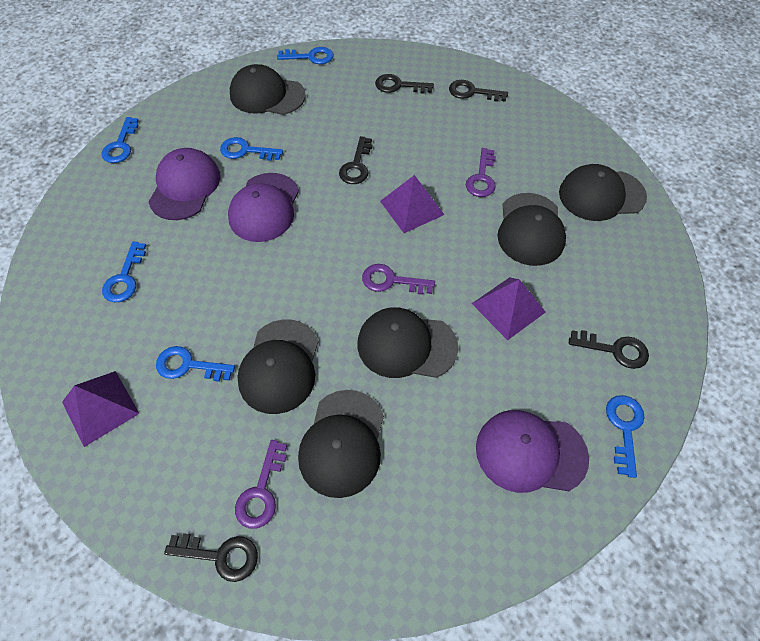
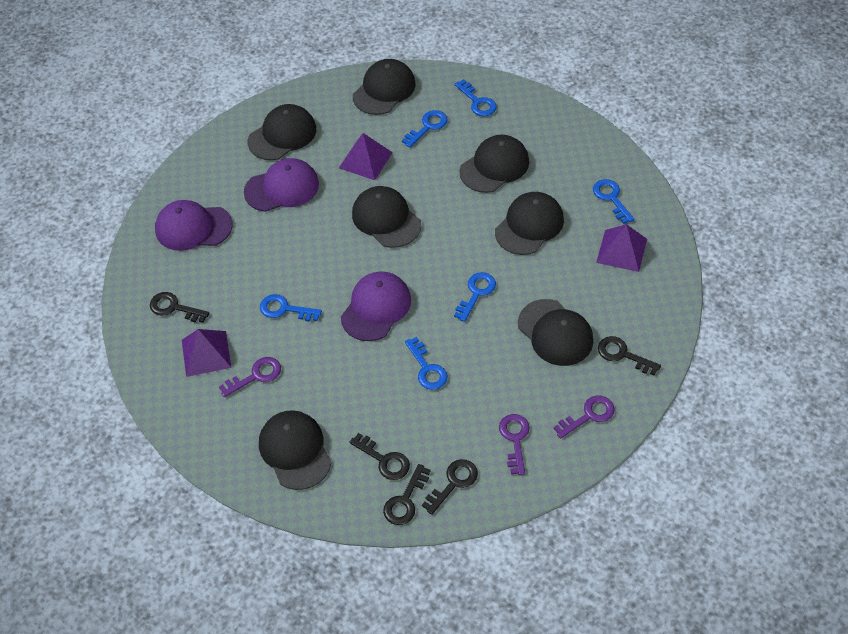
black cap: [230,64,306,115] [237,319,319,414] [298,390,384,498] [357,307,458,378] [498,193,566,266] [559,164,647,221] = 6 -> [248,104,316,160] [259,410,332,490] [352,186,421,248] [353,59,416,115] [460,135,529,193] [495,192,564,255] [518,299,593,366] = 7

